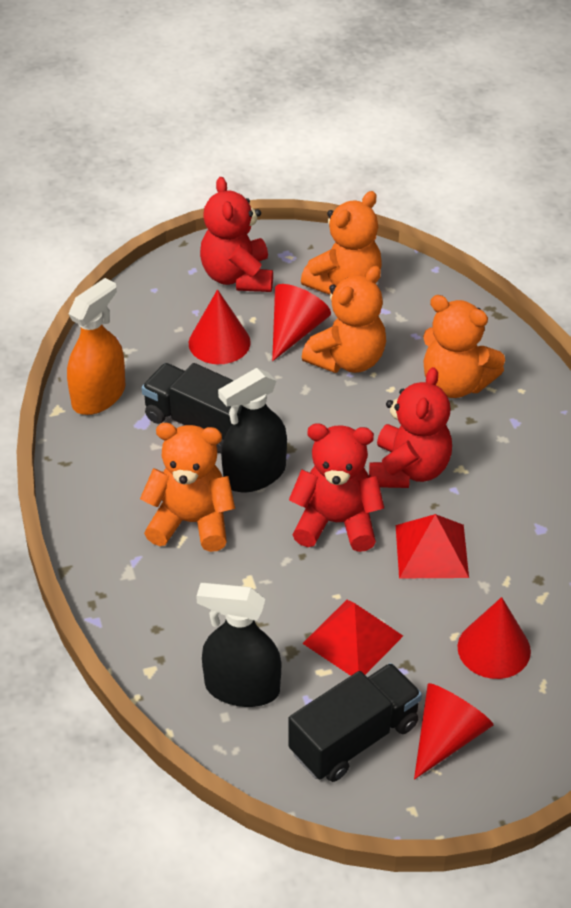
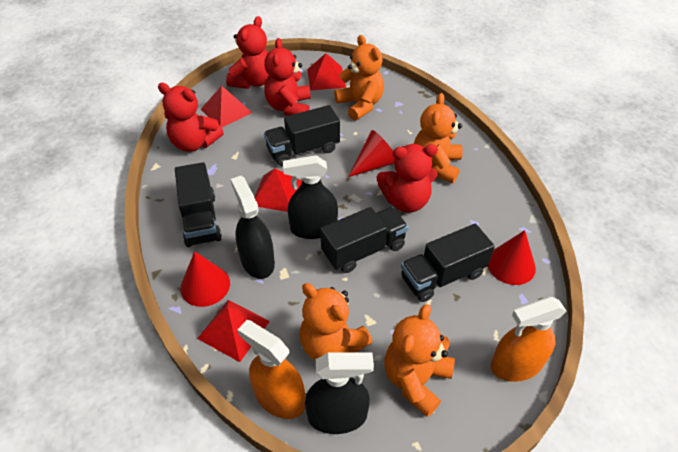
black spray bottle: [196,583,281,707] [218,368,287,492] = 2 -> [231,176,275,279] [283,155,338,239] [305,352,374,434] = 3
black truck: [142,363,242,453] [288,663,422,782] = 2 -> [175,162,222,247] [264,105,340,166] [320,207,408,273] [401,224,495,302] = 4
orange spray bottle: [67,278,125,415] = 1 -> [237,320,305,419] [491,297,566,382] = 2
red cone: [189,289,251,364] [272,284,331,361] [414,683,494,779] [458,597,531,679] = 4 -> [180,251,230,307] [348,130,395,177] [488,230,536,285] = 3
red pyramid: [302,600,403,676] [396,514,469,578] = 2 -> [197,300,270,362] [201,86,252,128] [254,168,302,212] [307,53,346,90] = 4
red teddy bear: [200,177,273,292] [289,423,384,552] [369,367,452,488] = 3 -> [158,83,224,152] [226,16,269,89] [264,38,311,116] [377,144,438,213] = 4

